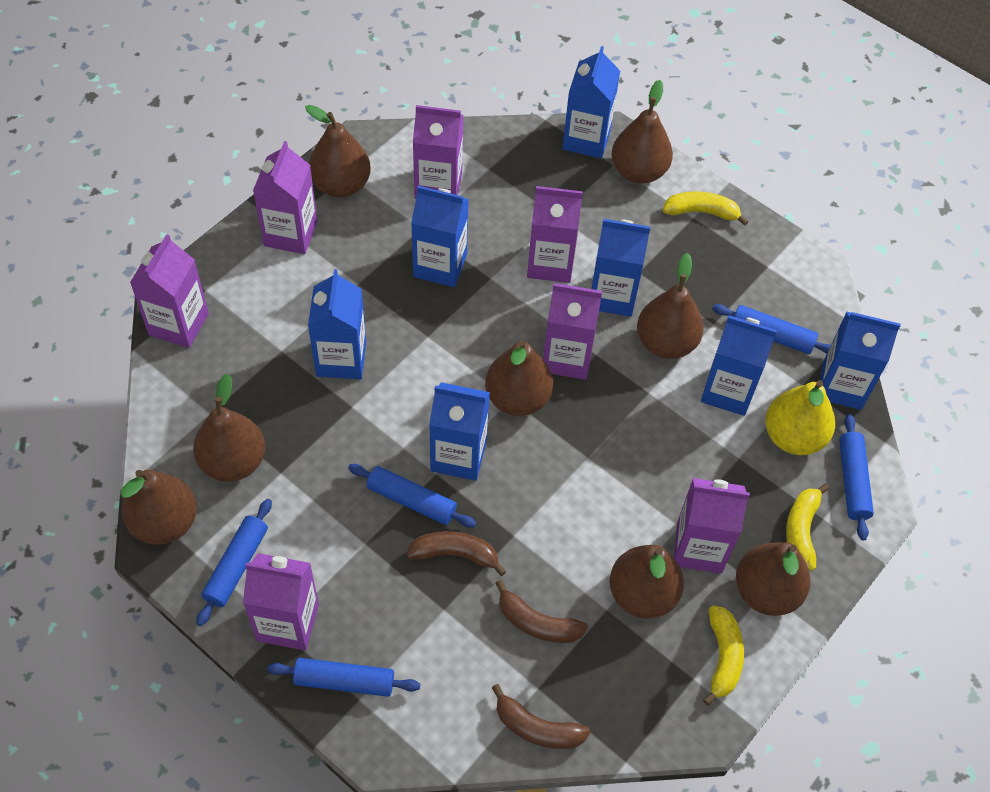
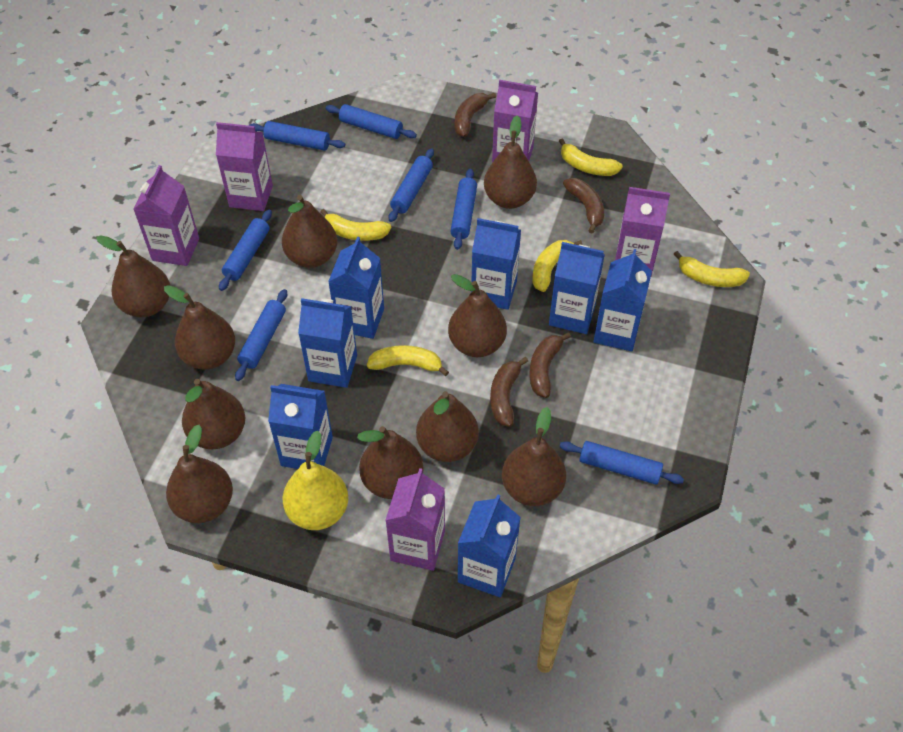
blue rolling pin: [196,499,272,626] [267,658,420,697] [348,464,476,528] [712,304,831,354] [839,414,874,541] = 5 -> [219,210,272,291] [235,289,287,381] [249,121,345,151] [326,104,417,139] [389,148,434,222] [450,169,477,250] [560,441,684,485] = 7
brown banana: [406,531,506,576] [492,684,590,749] [495,580,588,643] = 3 -> [454,93,496,137] [490,357,528,427] [530,332,571,398] [563,178,604,234] = 4
brown pear: [120,470,197,545] [193,374,265,482] [305,105,371,197] [485,340,553,416] [609,545,684,619] [611,80,673,184] [637,253,704,359] [736,542,811,616] = 8 -> [96,235,170,317] [164,285,235,370] [166,425,233,523] [182,379,245,449] [282,195,337,268] [357,426,424,499] [416,391,479,462] [448,274,507,357] [484,115,537,209] [502,407,566,506] = 10
purple carton: [130,234,209,348] [243,553,319,651] [253,141,317,254] [413,105,463,199] [527,186,583,283] [543,283,602,380] [674,478,750,573] = 7 -> [134,165,199,266] [216,122,273,211] [385,468,445,571] [492,80,538,163] [615,187,670,276] = 5
yellow banana: [663,191,749,226] [703,605,744,706] [786,483,830,571] = 3 -> [320,209,391,241] [367,345,449,376] [532,240,582,292] [559,138,623,176] [674,251,750,287] = 5

